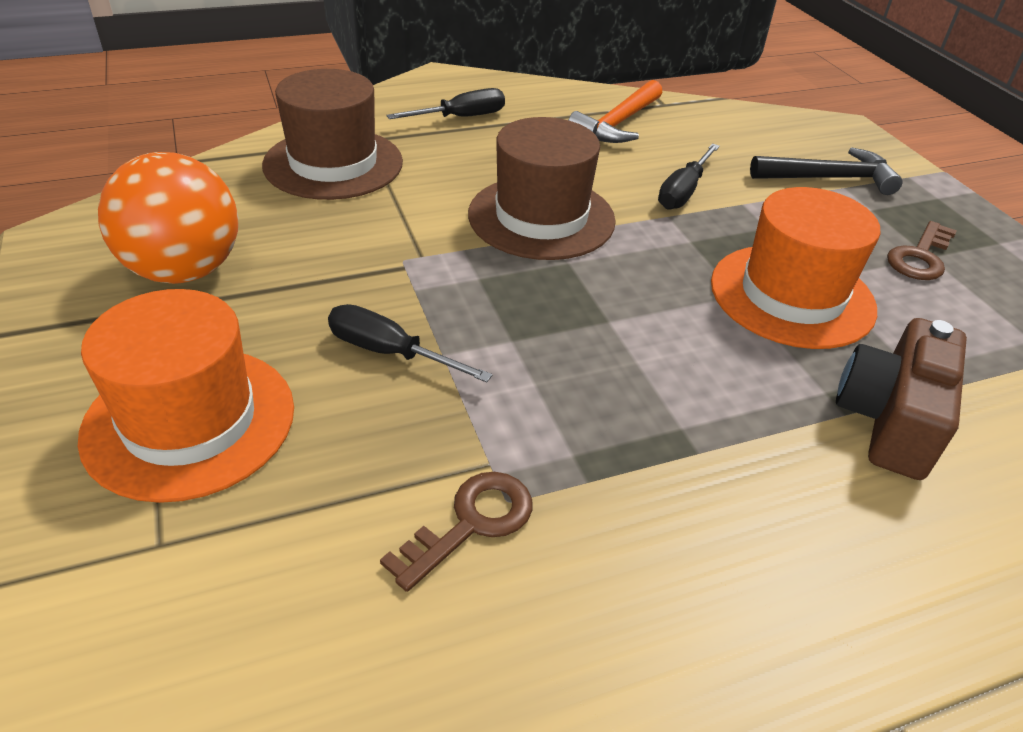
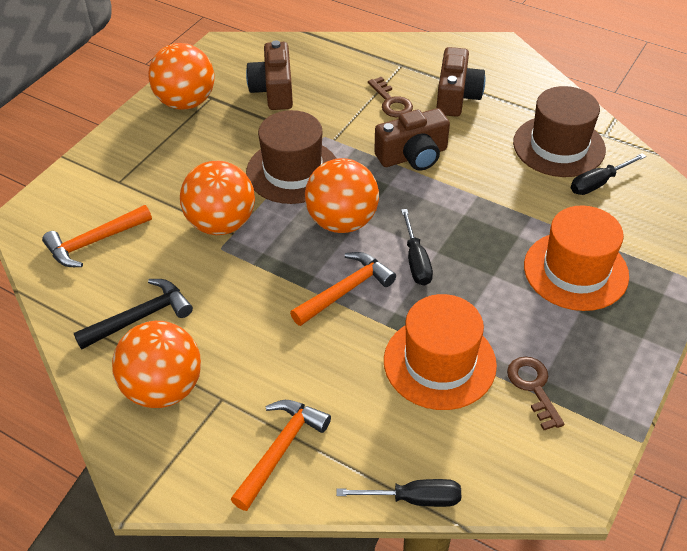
brown camera: [836,318,967,480] = 1 -> [246,40,293,110] [374,108,450,170] [437,47,485,117] = 3
orange ball: [98,152,238,284] = 1 -> [112,321,201,408] [148,43,214,110] [180,161,255,235] [305,158,379,233] = 4
orange hammer: [569,80,662,143] = 1 -> [42,205,152,267] [231,400,331,511] [290,252,396,326] = 3

